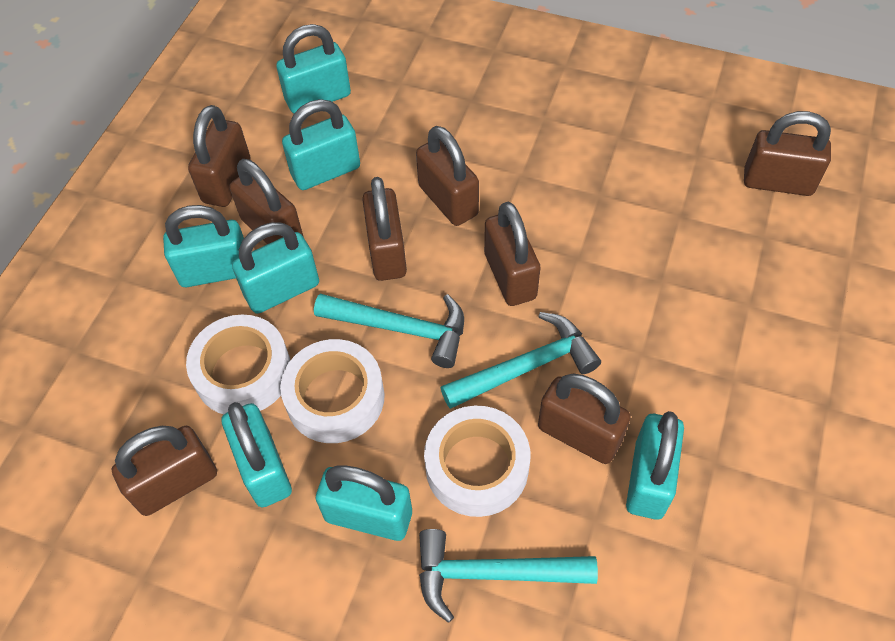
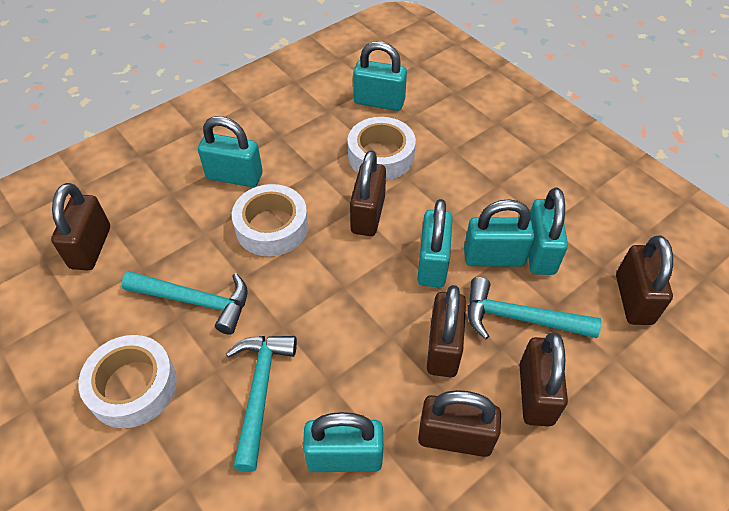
brown padlock: [112,426,217,516] [188,105,251,207] [229,159,303,244] [362,177,407,281] [416,126,479,226] [484,202,540,306] [538,373,631,464] [744,111,831,196] = 8 -> [51,183,110,270] [350,150,386,236] [418,390,501,457] [427,285,466,377] [520,332,568,427] [616,235,673,325] = 6
turquoise padlock: [163,205,244,287] [222,402,292,507] [232,222,319,314] [276,24,351,114] [282,99,360,190] [316,465,412,541] [626,411,684,520] = 7 -> [198,116,263,187] [303,412,383,472] [353,41,407,111] [417,199,452,288] [464,199,535,267] [528,188,568,275] = 6

